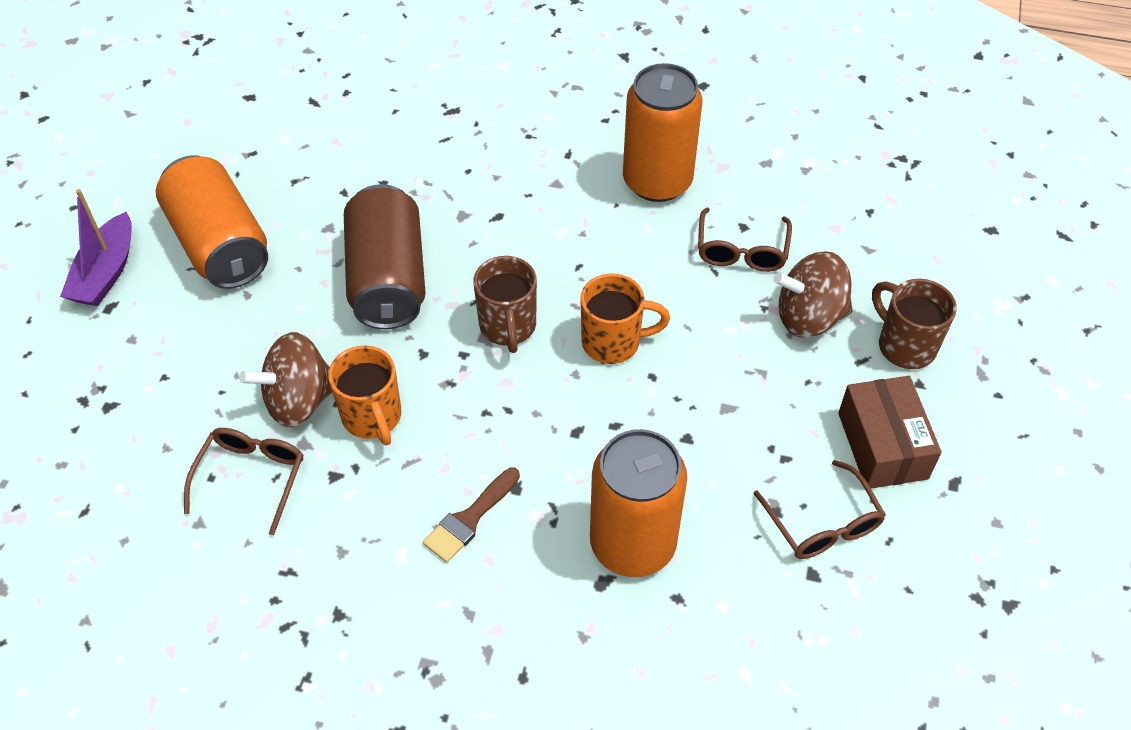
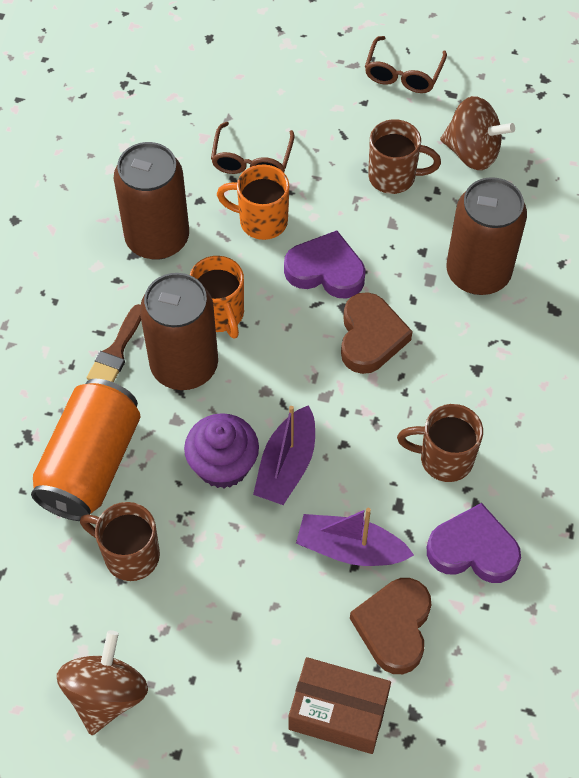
brown can: [344,184,426,329] = 1 -> [114,142,189,260] [140,273,218,390] [446,177,527,295] = 3
brown glasses: [184,428,303,535] [698,208,792,272] [753,460,886,559] = 3 -> [211,122,294,174] [365,36,447,93] = 2
brown heart: none = 0 -> [341,292,413,374] [350,578,431,674] = 2
brown mug: [473,256,537,353] [872,279,957,369] = 2 -> [80,502,160,581] [368,119,441,194] [397,404,483,482] = 3
orange can: [156,155,268,289] [590,429,687,577] [623,63,703,202] = 3 -> [31,379,141,521] = 1
purple boat: [60,189,132,306] = 1 -> [253,405,315,505] [296,508,414,566] = 2
purple cupcake: none = 0 -> [184,413,259,488] = 1
purple heart: none = 0 -> [284,231,366,298] [427,503,521,583] = 2

